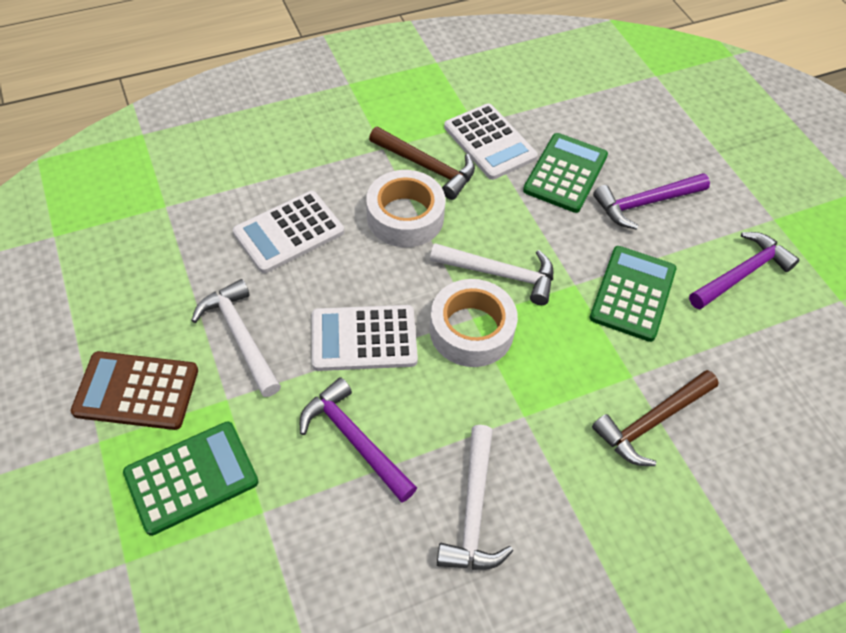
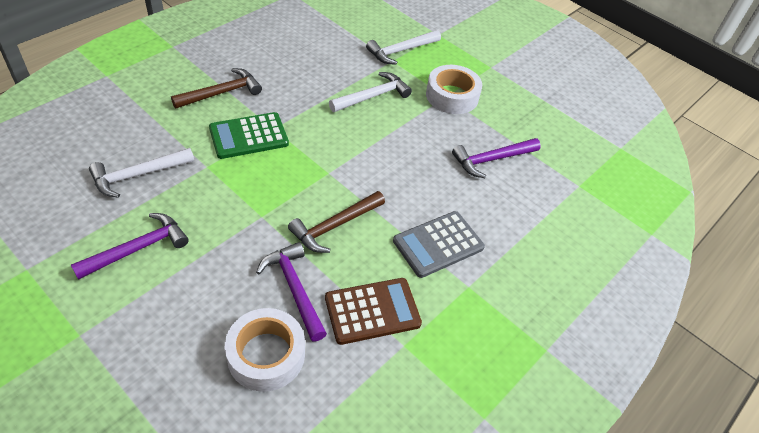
green calculator: [123,422,259,536] [523,133,608,213] [590,246,676,342] = 3 -> [209,112,289,159] = 1
grey calculator: none = 0 -> [393,211,485,278] = 1
white calculator: [233,191,344,273] [312,305,418,371] [444,103,538,180] = 3 -> none = 0

